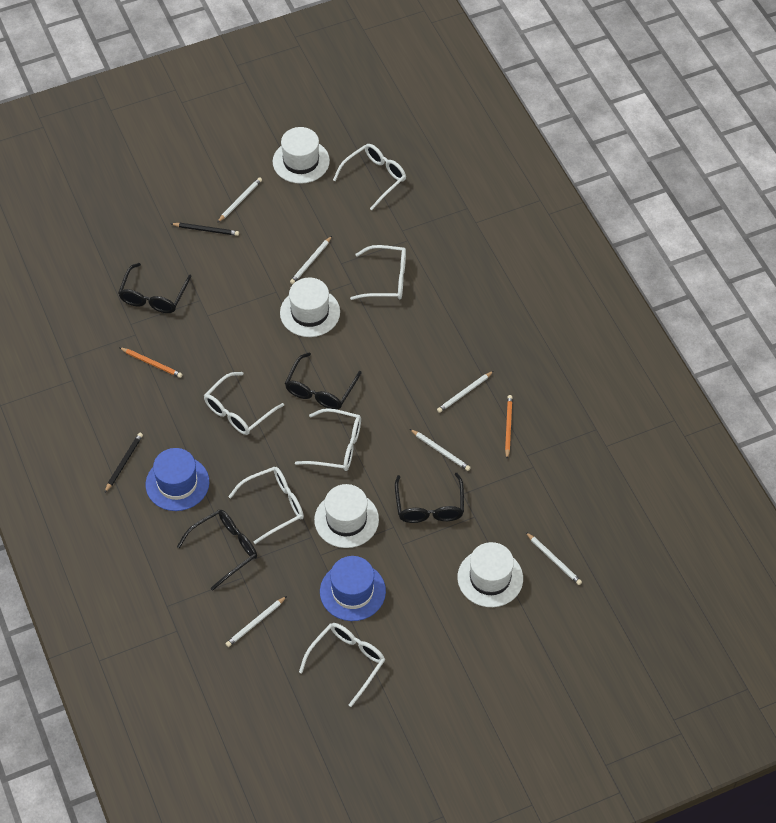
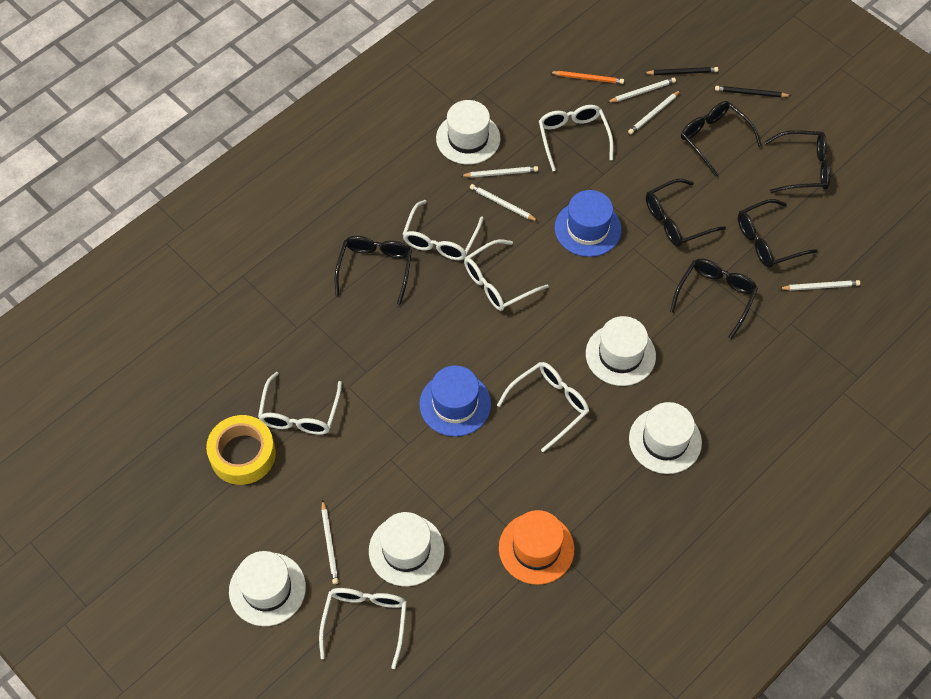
black glasses: [118,263,192,313] [177,510,257,591] [285,353,362,410] [395,473,464,523] = 4 -> [335,236,412,305] [646,179,726,247] [670,259,758,339] [681,101,762,177] [738,199,818,268] [765,130,831,193] = 6
orange hat: none = 0 -> [499,510,574,585] = 1
orange pencil: [119,347,183,378] [505,395,513,459] = 2 -> [550,71,624,84] = 1
white hat: [273,127,330,184] [280,277,340,337] [314,484,379,548] [457,542,523,607] = 4 -> [229,551,306,626] [369,512,444,586] [436,100,501,165] [586,316,656,386] [629,402,702,474] = 5
yellow tape: none = 0 -> [206,415,276,485] = 1

